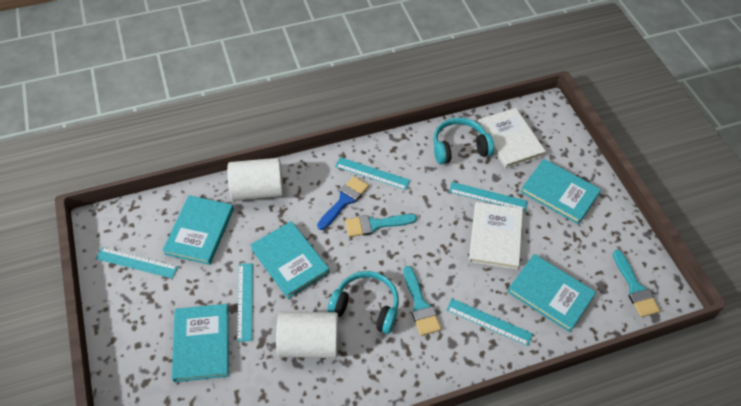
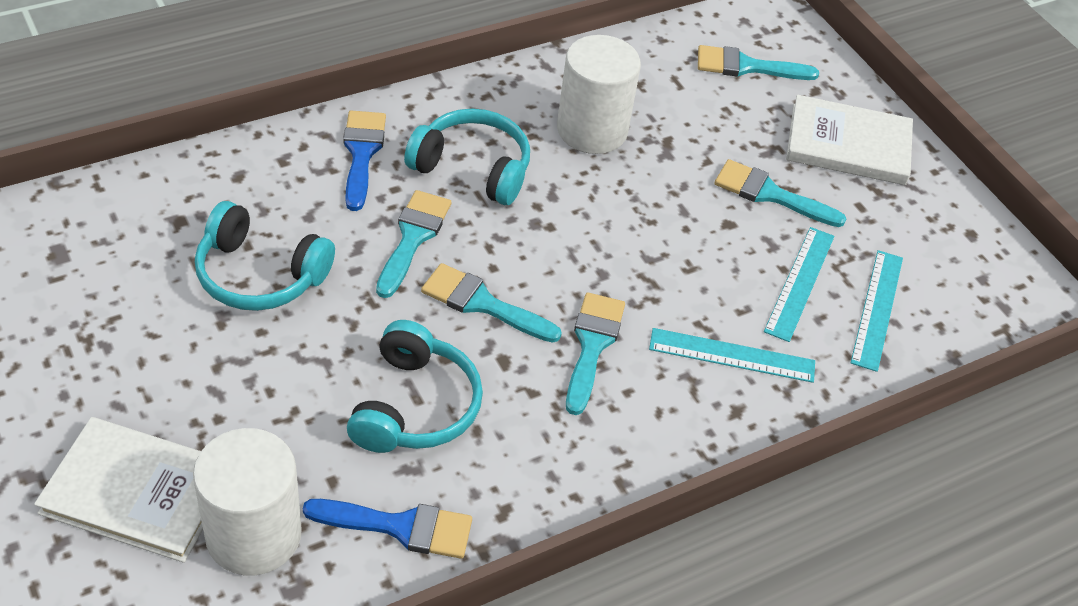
blue brush: [317,176,369,230] = 1 -> [303,499,472,559] [343,111,386,211] = 2
turquoise book: [163,195,234,265] [172,304,229,382] [250,221,330,299] [507,254,596,332] [521,159,601,224] = 5 -> none = 0
turquoise brush: [345,214,417,237] [403,266,441,336] [613,250,660,317] = 3 -> [376,190,451,298] [421,263,562,343] [566,292,625,415] [698,45,819,80] [715,159,847,227] = 5
turquoise headphones: [328,271,399,334] [433,118,494,164] = 2 -> [195,201,335,311] [347,320,483,453] [404,109,530,205] = 3
turquoise ruler: [95,247,178,279] [237,263,253,342] [335,157,410,190] [446,299,533,346] [449,182,528,212] = 5 -> [649,328,815,383] [764,227,834,342] [850,250,903,372] = 3

